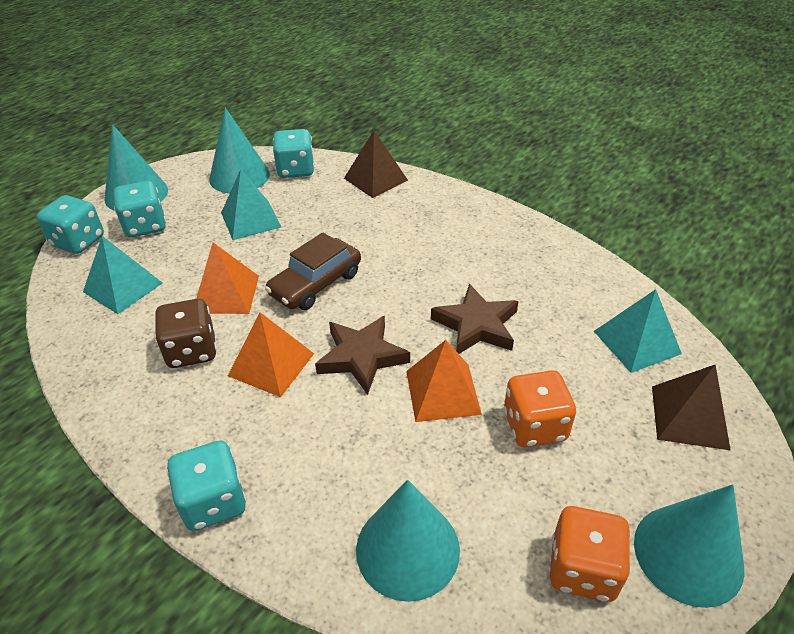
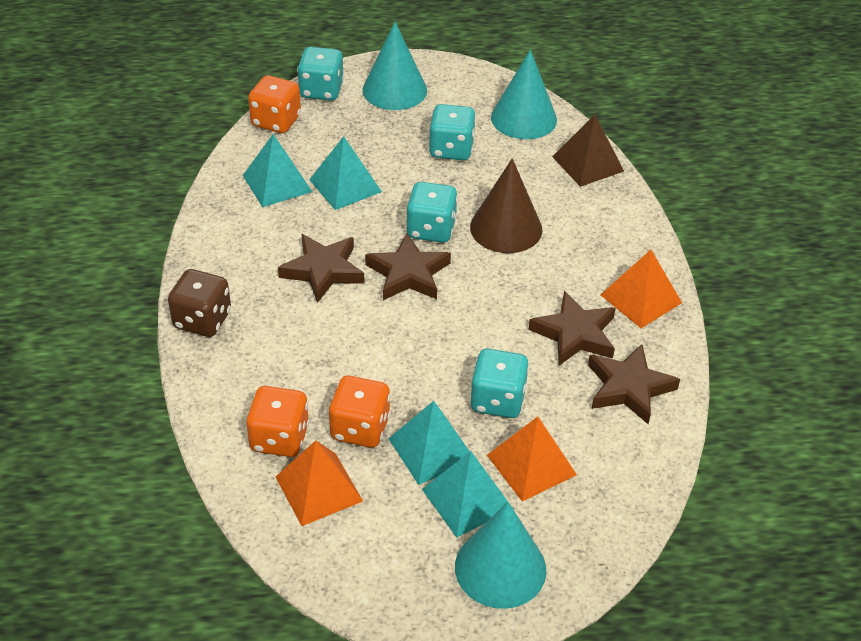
brown car: [265,233,361,310] = 1 -> none = 0
brown cone: none = 0 -> [470,158,542,253] = 1
brown pyramid: [344,131,408,198] [652,364,730,450] = 2 -> [552,115,624,187] = 1
brown star: [315,316,410,395] [431,284,519,354] = 2 -> [278,234,365,303] [365,233,451,300] [528,291,616,366] [588,344,680,424] = 4
orange dice: [503,370,576,448] [550,506,631,602] = 2 -> [246,386,309,457] [248,75,301,133] [329,375,391,448] = 3
turquoise cone: [104,124,168,211] [209,107,270,194] [356,480,460,602] [634,484,744,608] = 4 -> [363,22,427,110] [455,502,546,609] [491,50,557,139] = 3
turquoise pyramid: [83,236,163,314] [221,170,282,240] [594,289,682,373] = 3 -> [243,134,312,207] [309,136,382,210] [389,401,470,485] [422,451,512,538] = 4

